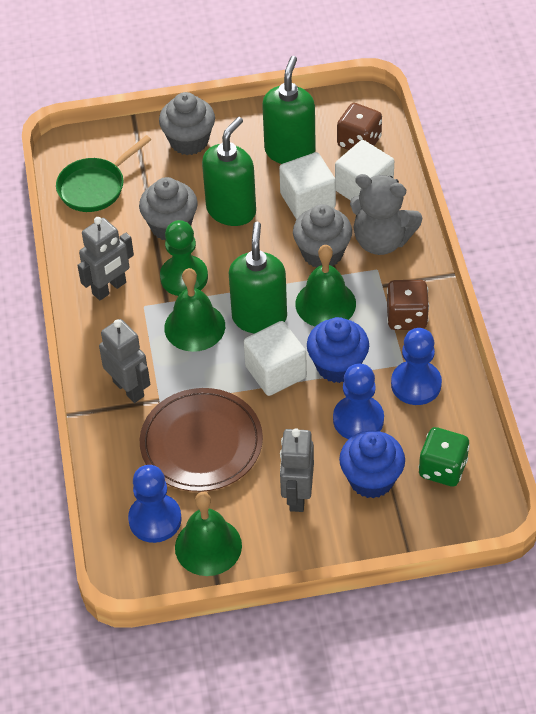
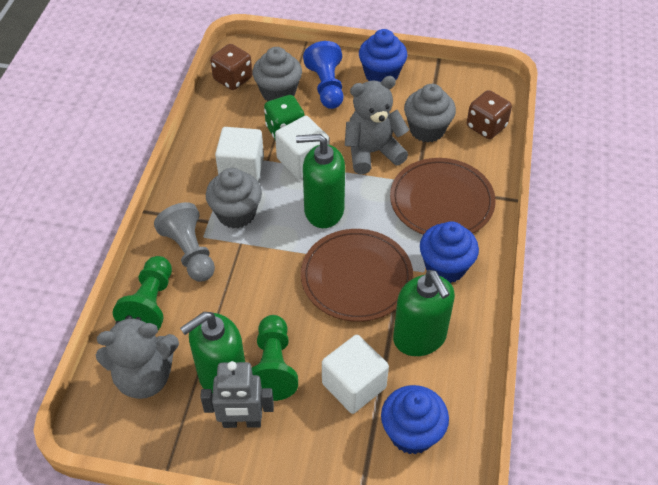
blue cupcake: [307,317,369,383] [339,431,405,498] = 2 -> [359,29,407,82] [381,385,449,454] [420,221,479,283] = 3
blue pawn: [128,465,182,543] [333,364,384,439] [391,328,442,405] = 3 -> [303,41,344,109] = 1
brown plate: [140,388,263,492] = 1 -> [301,229,413,322] [390,158,496,235] = 2
green bell: [164,268,225,352] [175,492,242,576] [295,245,356,326] = 3 -> none = 0
green pan: [56,135,151,212] = 1 -> none = 0
green pawn: [160,220,208,296] = 1 -> [113,256,172,330] [252,315,298,401] = 2
grey pawn: none = 0 -> [154,202,215,282] = 1
grey robot: [77,217,134,300] [99,319,150,403] [280,428,314,512] = 3 -> [200,361,274,428] = 1
grey teddy bear: [350,174,422,255] = 1 -> [96,315,179,399] [345,76,409,174] = 2

